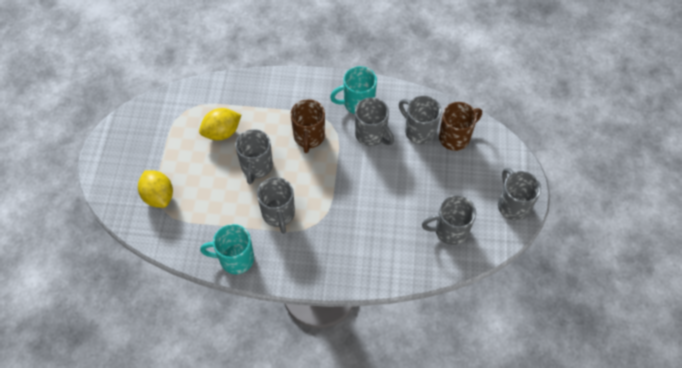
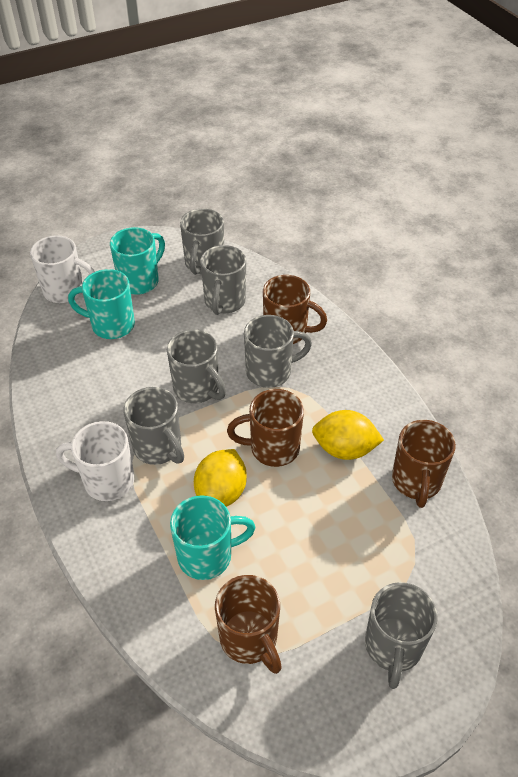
brown mug: [291,99,325,153] [439,102,482,151] = 2 -> [215,575,282,674] [227,389,304,467] [263,275,327,344] [392,420,456,508] = 4
turquoise mug: [200,224,254,274] [330,66,377,114] = 2 -> [68,269,135,339] [110,227,165,295] [170,495,256,580] = 3
white mug: none = 0 -> [30,235,95,303] [56,421,134,501] = 2

